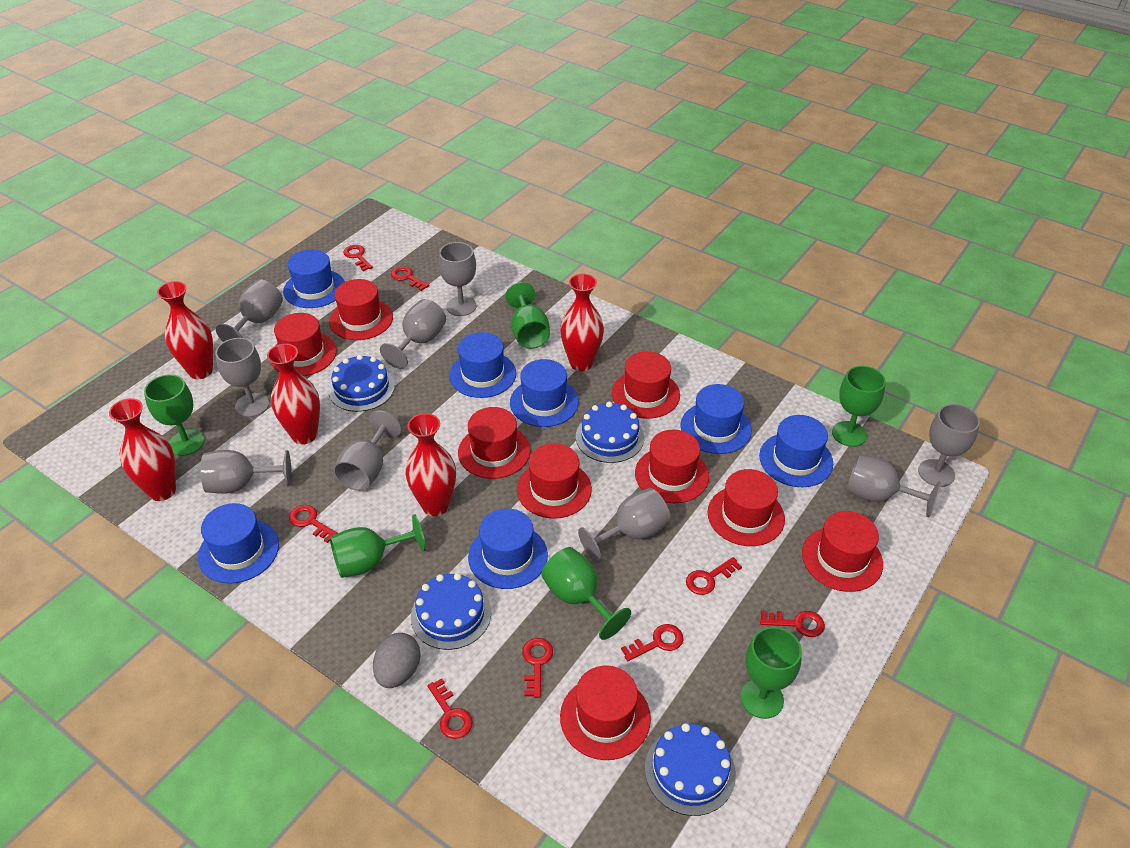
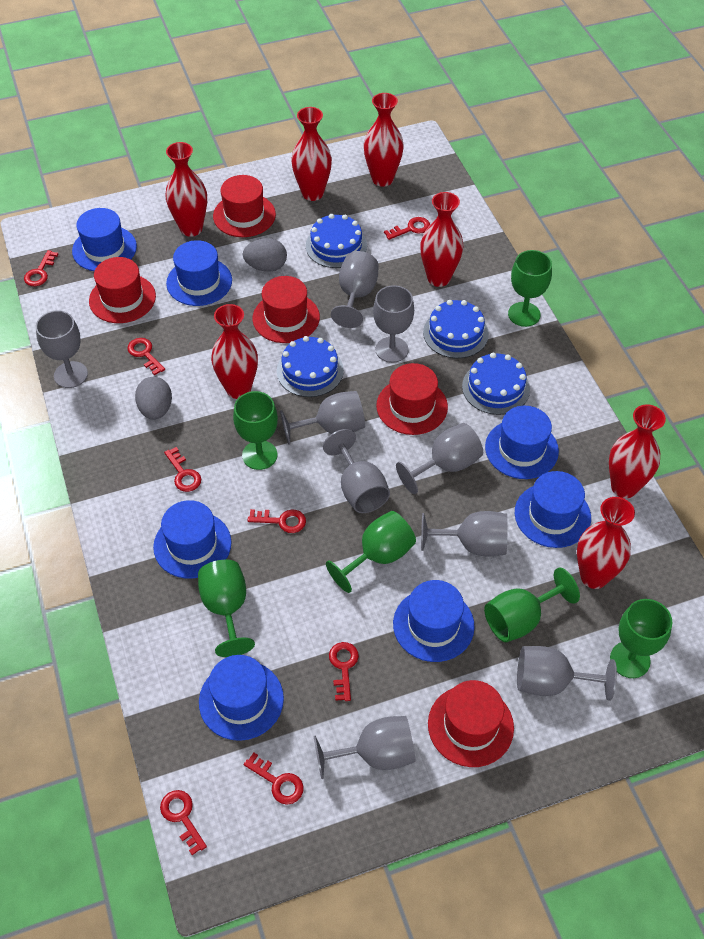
grey egg: [373,633,421,688] = 1 -> [135,377,172,420] [243,238,287,272] = 2
red hat: [271,313,337,376] [329,279,393,340] [458,407,530,479] [517,443,592,519] [560,665,651,760] [612,351,680,419] [635,430,709,503] [707,469,785,546] [802,511,883,592] = 9 -> [89,257,156,323] [213,175,276,237] [252,276,320,343] [376,363,448,435] [428,680,514,767] = 5
red vase: [109,398,176,501] [157,281,213,379] [267,344,320,445] [405,413,456,516] [560,274,604,371] = 5 -> [165,142,207,237] [211,304,258,399] [291,107,332,201] [364,93,404,187] [420,192,463,287] [577,497,635,589] [609,405,666,498] = 7

